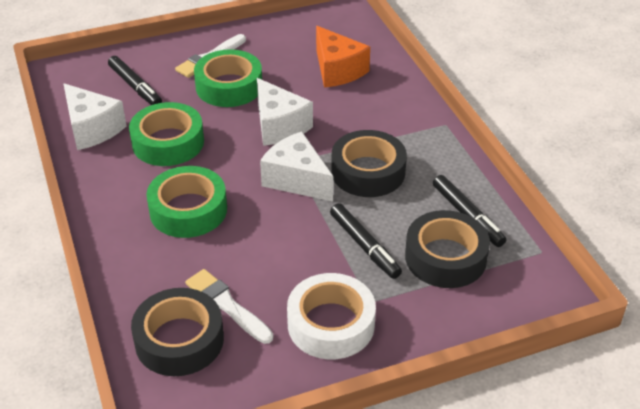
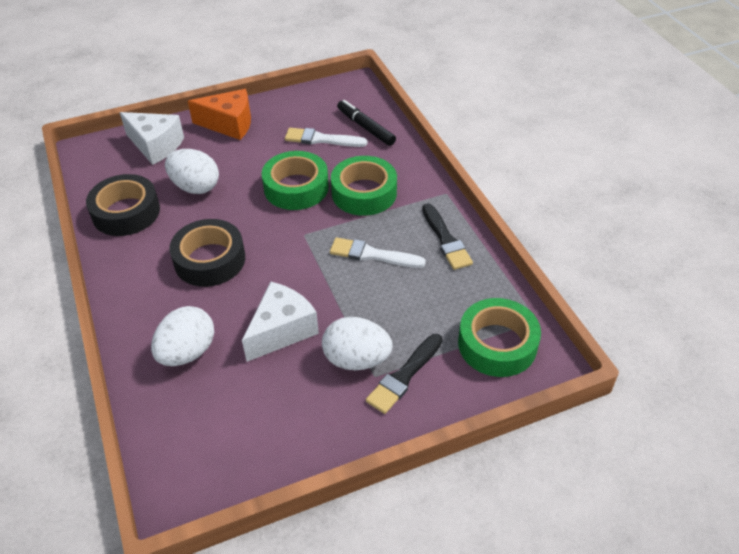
black brush: none = 0 -> [366,334,443,414] [422,203,473,270] = 2
black marker: [108,56,162,105] [330,203,402,279] [433,175,506,247] = 3 -> [337,100,396,146] = 1
black tape: [131,288,224,376] [331,130,407,197] [405,210,490,288] = 3 -> [86,174,160,236] [169,219,245,287] = 2
white cheese: [64,83,127,150] [257,78,313,146] [260,131,333,202] = 3 -> [119,112,184,165] [242,281,319,362] = 2
white egg: none = 0 -> [151,306,214,366] [165,149,219,194] [322,317,392,370] = 3
white tape: [287,273,376,359] = 1 -> none = 0

